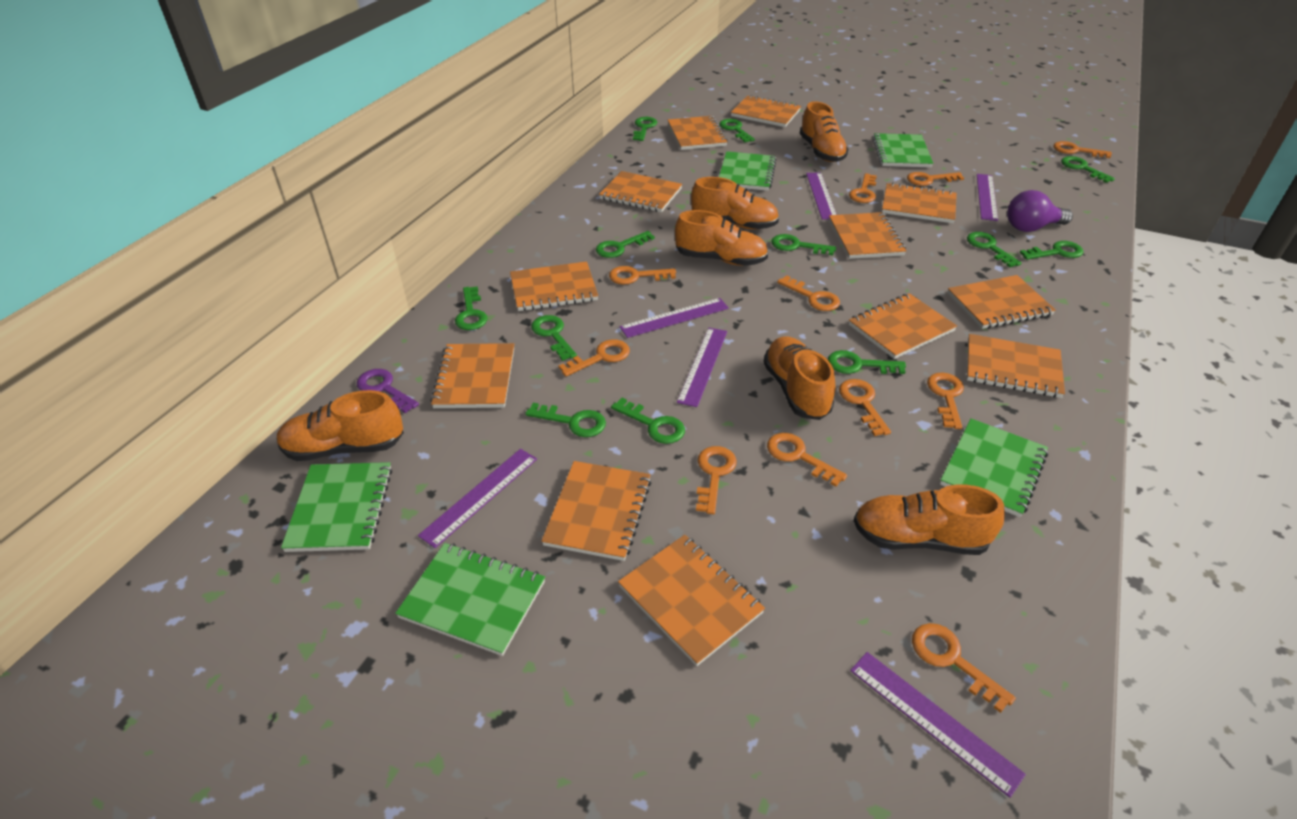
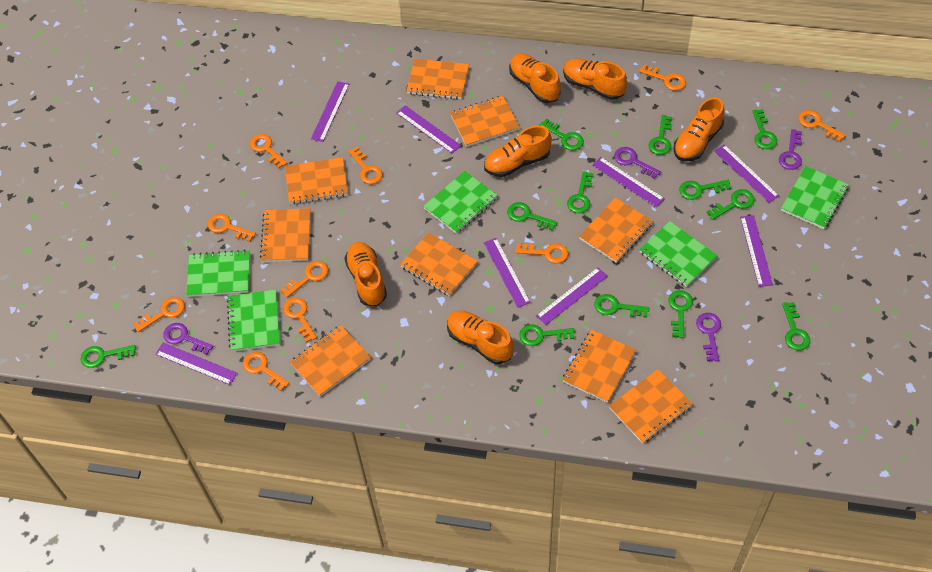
orange key: [559,339,630,377] [609,266,676,285] [696,446,737,514] [767,433,847,487] [777,275,840,311] [839,379,891,436] [849,173,877,203] [907,172,964,186] [912,623,1016,713] [927,373,964,429] [1053,141,1112,158] = 11 -> [133,297,185,332] [208,214,256,242] [243,352,289,391] [250,134,287,168] [281,261,328,298] [283,298,317,343] [348,147,383,184] [515,243,568,264] [639,64,686,91] [799,110,846,142] = 10
orange notebook: [430,343,514,408] [510,261,598,311] [541,461,651,561] [599,171,682,212] [618,535,765,666] [668,116,728,150] [731,95,801,127] [829,212,906,259] [849,293,957,359] [882,182,957,223] [947,275,1056,329] [967,334,1065,398] = 12 -> [260,208,311,262] [285,157,348,204] [290,325,371,397] [400,232,478,296] [406,58,469,100] [450,96,520,147] [562,330,636,403] [579,197,653,263] [609,369,693,444] = 9
purple key: [357,369,419,413] = 1 -> [163,323,213,355] [614,147,661,179] [696,313,721,362] [779,129,802,170] = 4
purple light bulb: [1007,190,1073,232] = 1 -> none = 0
purple ruler: [418,449,537,548] [620,298,729,338] [677,328,727,407] [806,173,837,220] [850,652,1026,798] [977,174,998,221] = 6 -> [156,343,237,385] [311,81,349,142] [396,105,461,154] [484,238,531,308] [536,267,608,325] [592,157,665,207] [714,144,779,203] [740,215,773,287] = 8

